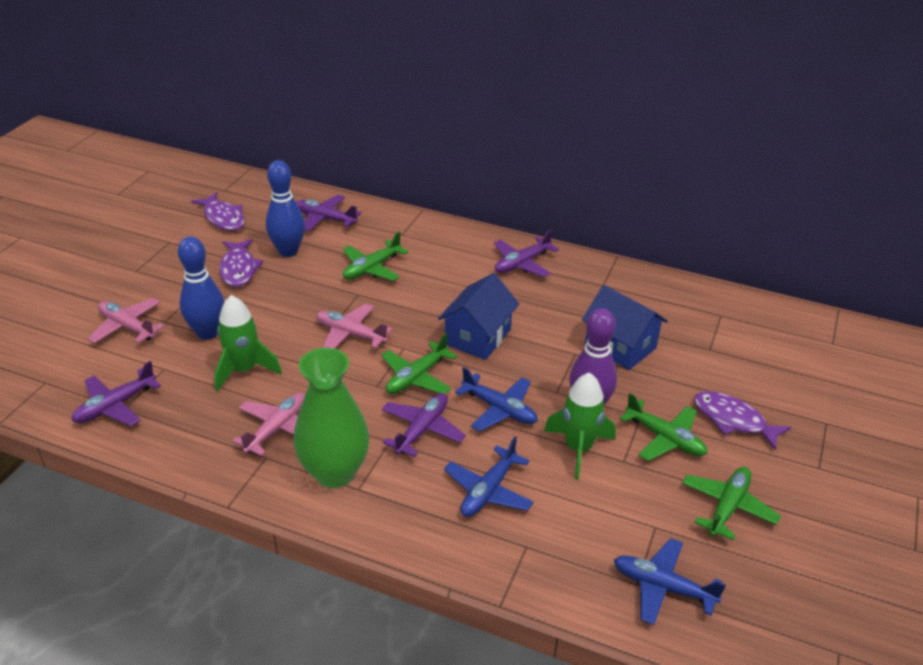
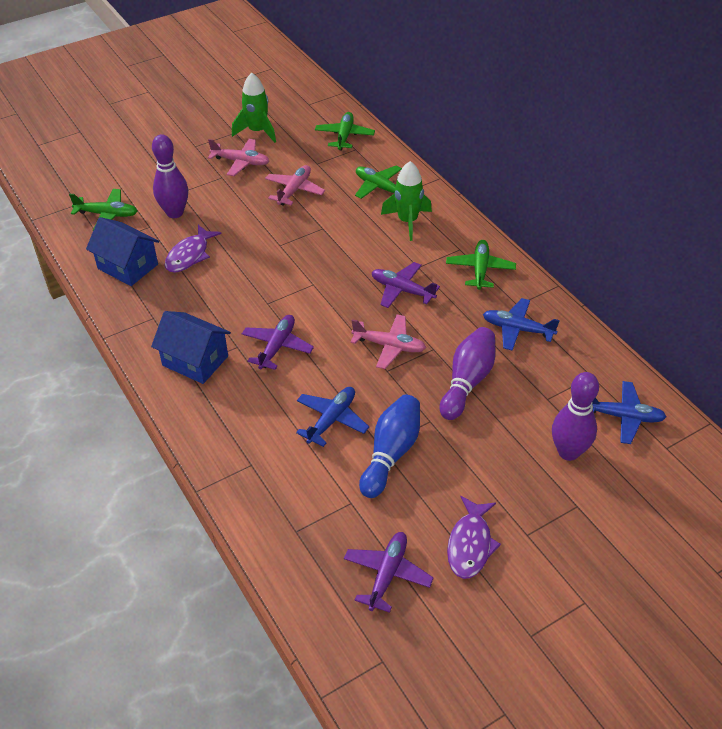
blue bowling pin: [178,237,224,340] [266,160,305,257] = 2 -> [359,395,420,498] = 1
green vase: [294,348,369,488] = 1 -> none = 0
purple bowling pin: [569,308,617,405] = 1 -> [152,134,188,218] [439,327,495,420] [552,372,599,461] = 3
purple fish: [191,192,245,231] [219,239,263,287] [694,391,791,451] = 3 -> [165,225,222,273] [447,496,501,579] = 2
purple plane: [71,361,161,426] [296,195,361,231] [382,393,466,457] [494,229,559,277] = 4 -> [242,315,314,370] [344,532,434,613] [372,262,440,308] = 3

